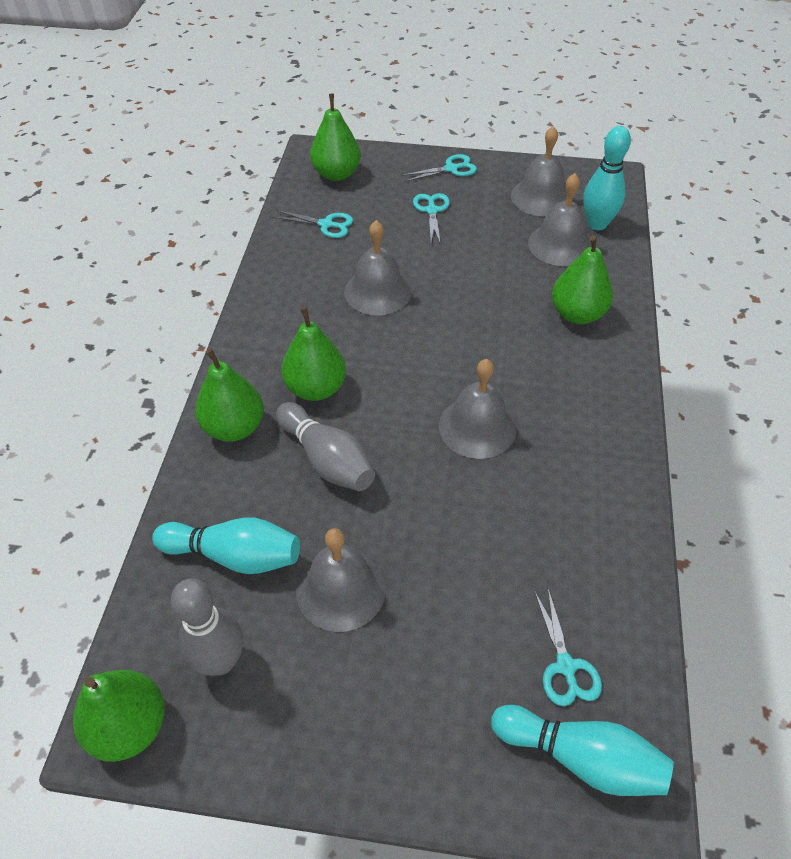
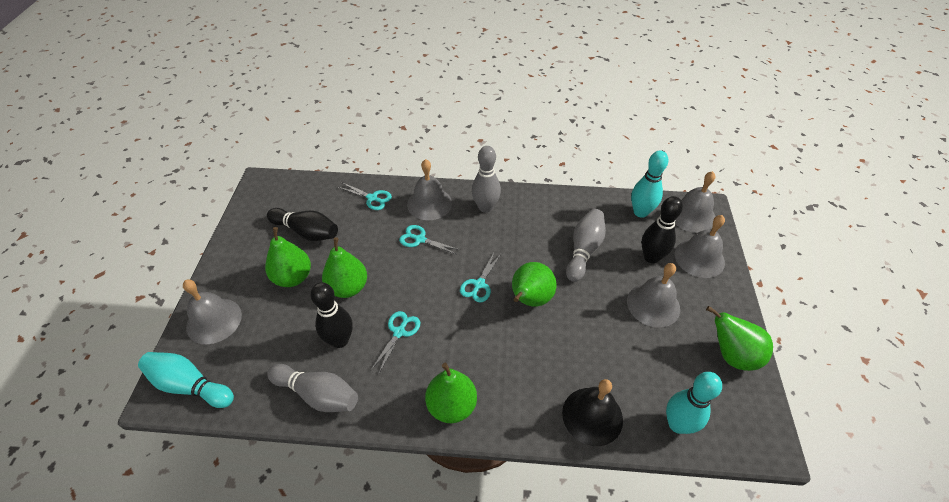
black bell: none = 0 -> [562,379,623,446] = 1
black bowling pin: none = 0 -> [267,208,338,241] [310,282,353,348] [642,196,683,263] = 3
grey bowling pin: [171,579,243,676] [276,402,375,491] = 2 -> [267,364,358,412] [472,146,501,213] [566,209,606,282] = 3

